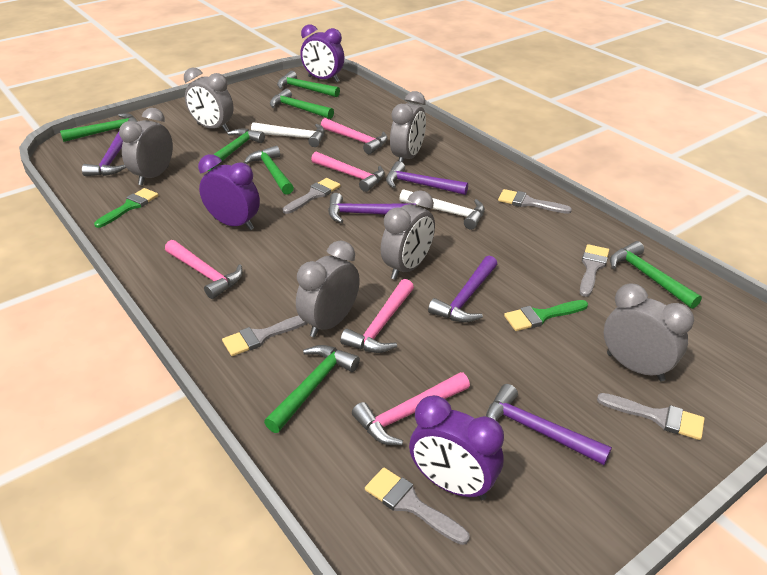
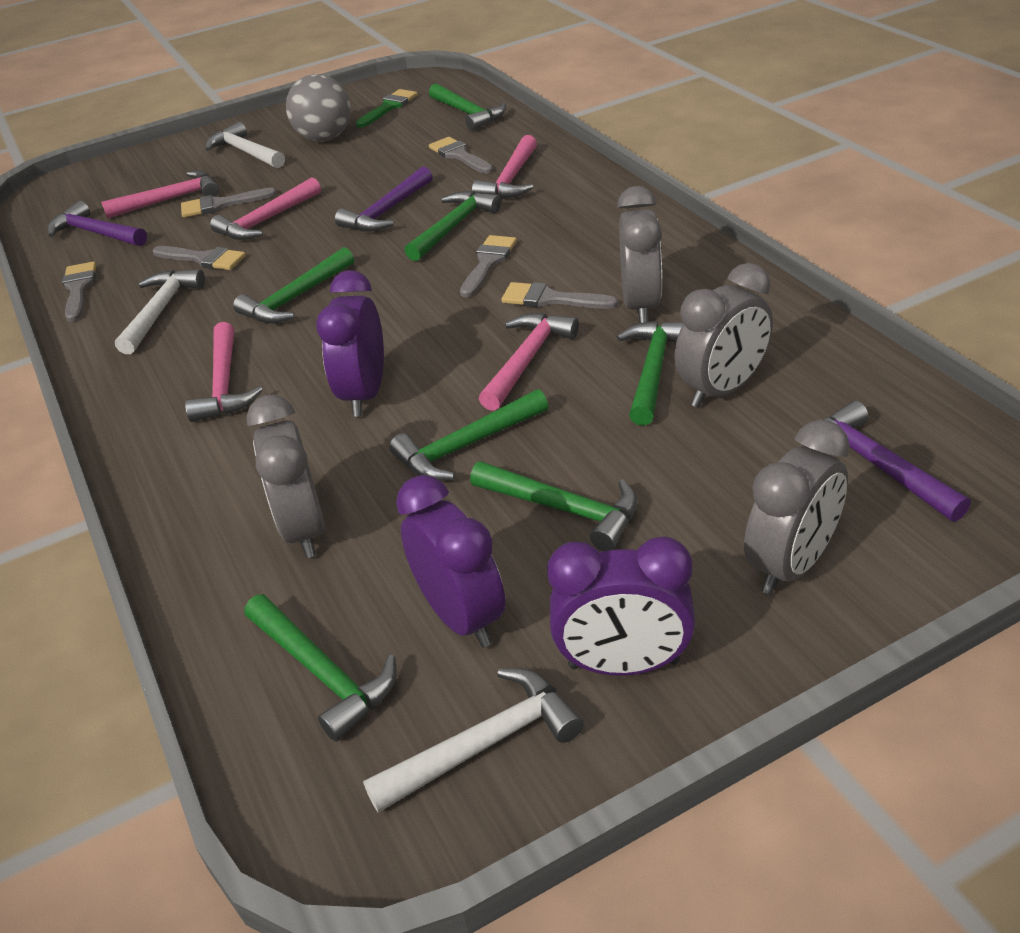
green brush: [94,188,158,228] [504,300,588,331] = 2 -> [356,89,418,128] = 1
grey ball: none = 0 -> [286,74,351,142] = 1
grey clock: [119,108,173,185] [184,67,234,132] [296,240,360,337] [381,190,435,280] [390,91,426,162] [604,283,694,382] = 6 -> [247,395,325,558] [617,186,662,323] [674,263,773,408] [744,420,850,595] = 4
purple hammer: [82,132,126,176] [328,193,416,223] [386,161,468,195] [428,256,497,323] [486,384,612,465] = 5 -> [47,201,147,246] [335,166,433,232] [824,401,971,522] = 3
white hammer: [251,122,325,147] [399,189,485,230] = 2 -> [115,269,205,354] [205,122,285,168] [363,668,584,813] = 3

